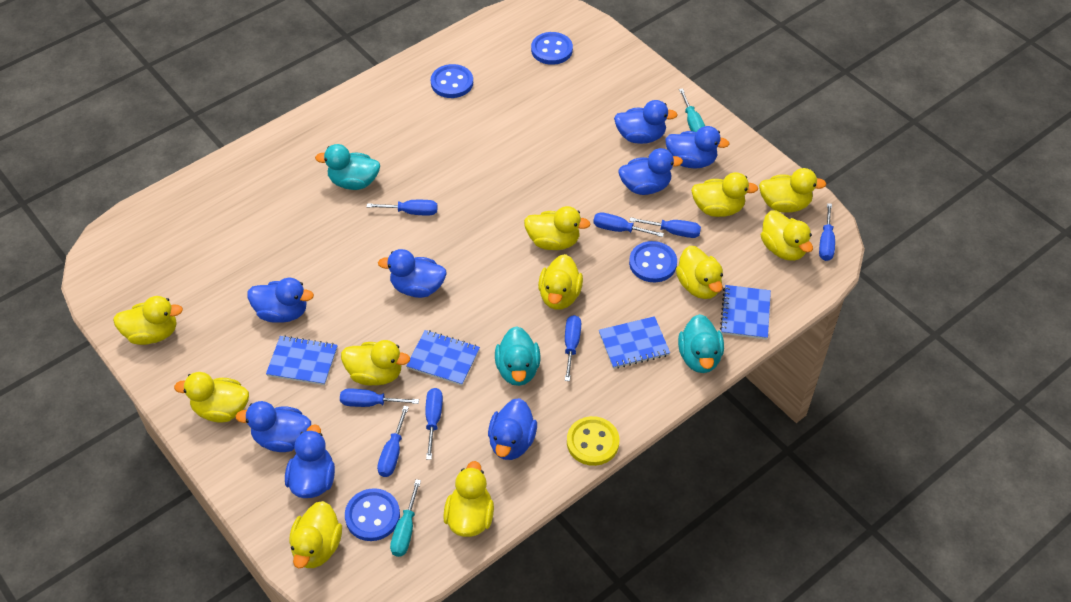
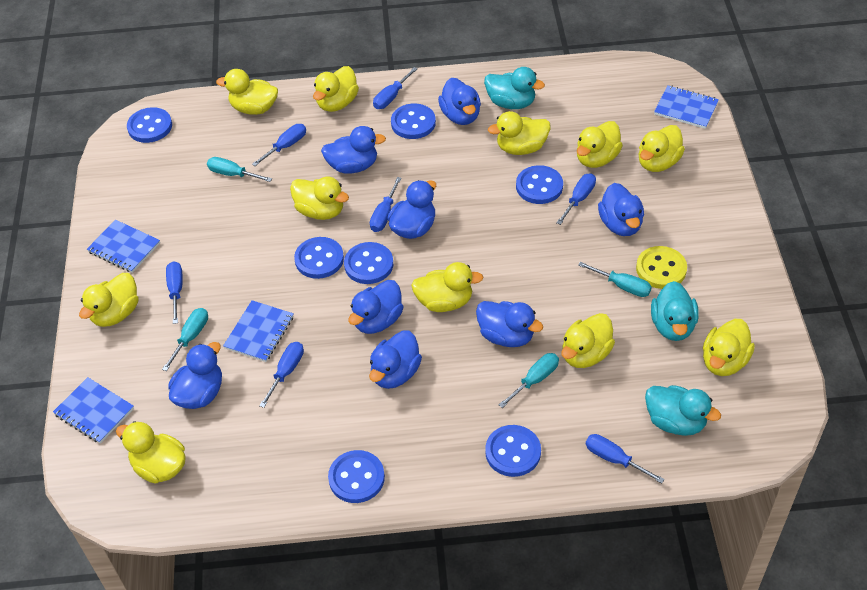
blue button: [345,488,400,541] [431,64,473,98] [531,32,573,65] [629,241,677,282] = 4 -> [127,107,172,143] [294,237,344,279] [328,450,385,503] [344,242,393,284] [391,104,436,139] [485,425,541,477] [516,165,563,204] = 7
blue screwdriver: [340,389,419,407] [367,200,438,216] [377,406,409,477] [425,388,443,460] [565,315,581,381] [593,212,664,237] [629,217,701,238] [819,203,835,261] = 8 -> [166,261,183,324] [252,124,306,166] [259,342,304,408] [370,177,402,232] [373,67,418,109] [556,173,596,225] [586,434,665,484] = 7
turquoise screwdriver: [390,479,421,557] [679,89,705,132] = 2 -> [162,308,208,371] [207,157,272,182] [499,353,559,408] [578,262,652,297] = 4

